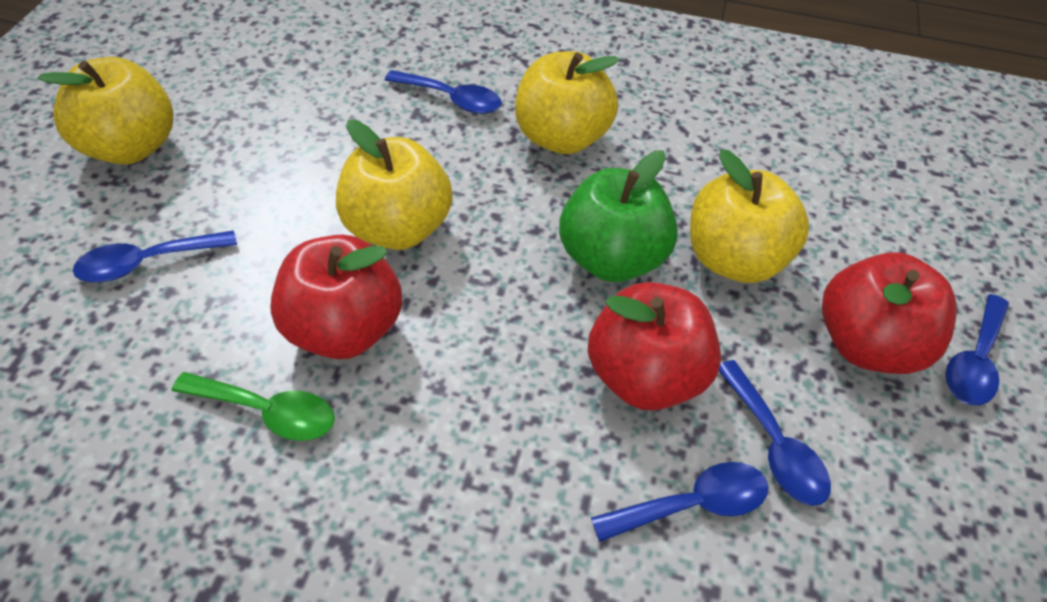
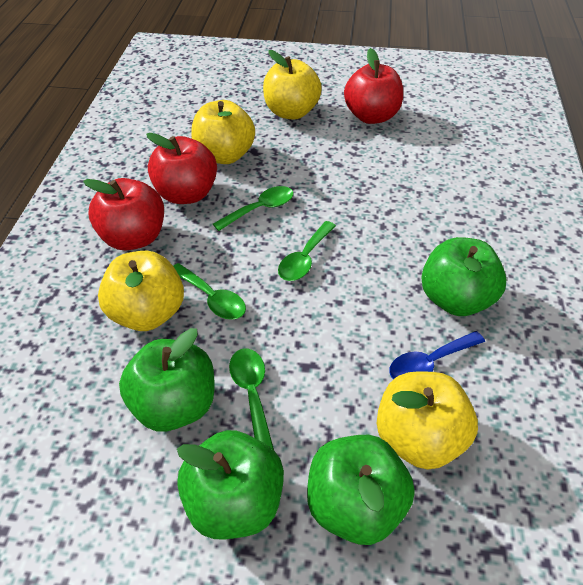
blue spoon: [73,230,237,282] [385,70,502,114] [591,462,768,542] [719,360,831,506] [946,294,1009,405] = 5 -> [389,331,485,379] = 1
green apple: [559,150,678,282] = 1 -> [119,328,214,432] [177,430,284,539] [307,435,415,545] [421,237,506,316] = 4
green spoon: [172,372,335,441] = 1 -> [173,263,246,320] [213,186,293,231] [229,349,274,450] [278,221,336,281] = 4

